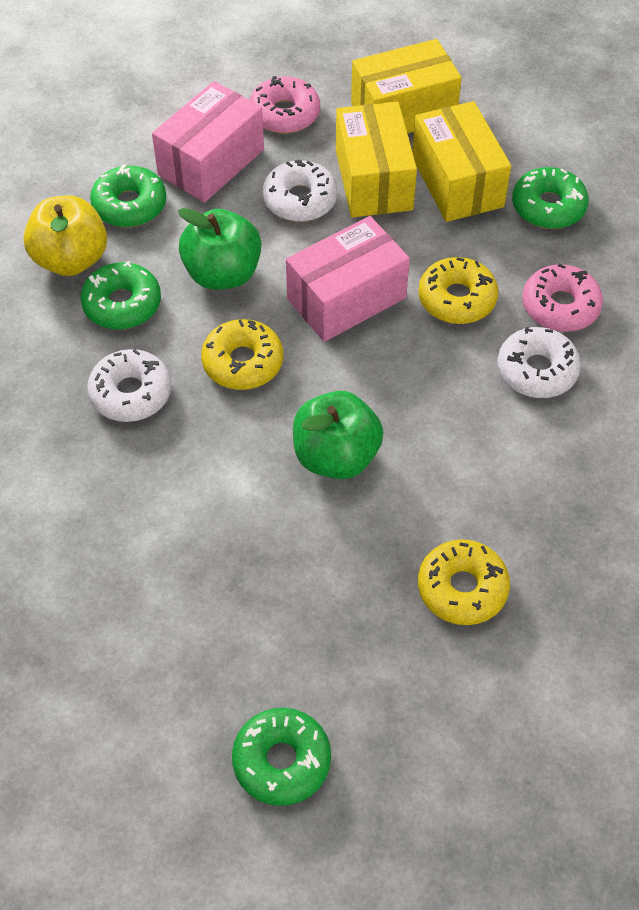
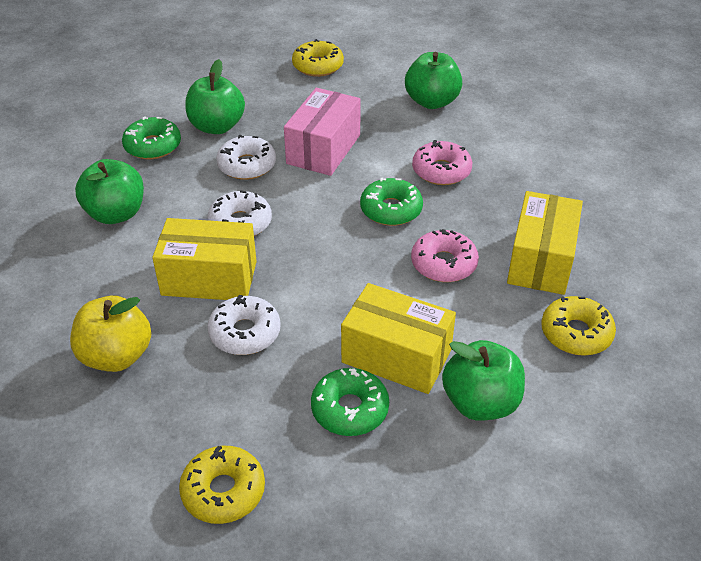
green apple: [178,208,261,290] [293,391,383,479] = 2 -> [75,159,144,224] [185,59,245,134] [405,52,462,109] [442,340,525,421] = 4
green donut: [81,261,161,330] [90,164,166,227] [232,708,331,806] [512,167,589,229] = 4 -> [122,116,181,159] [311,368,389,436] [360,177,423,226] = 3
pink box: [152,81,264,203] [286,216,410,342] = 2 -> [284,88,361,176] = 1

